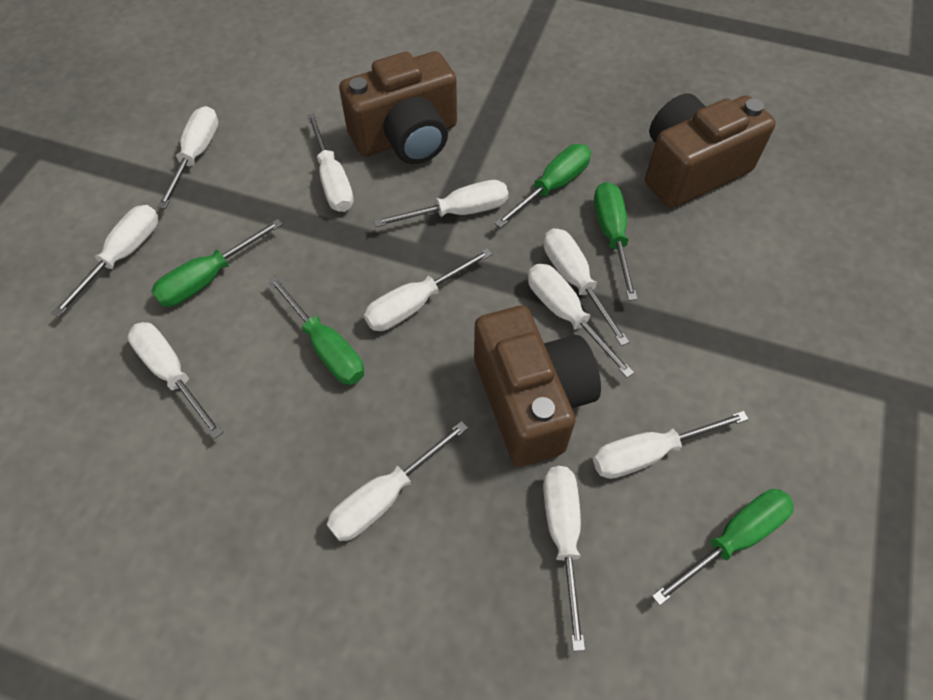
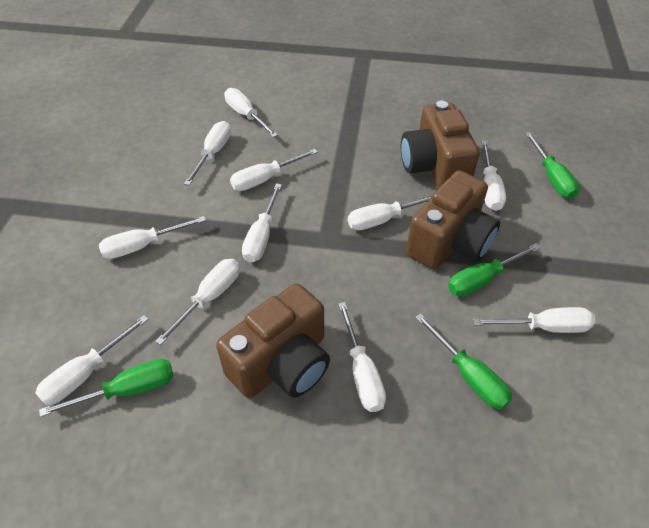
green screwdriver: [151,219,283,307] [268,276,364,385] [494,144,591,228] [594,182,638,301] [652,489,794,606] = 5 -> [39,359,174,417] [415,313,512,410] [448,244,541,297] [525,132,580,199] = 4

